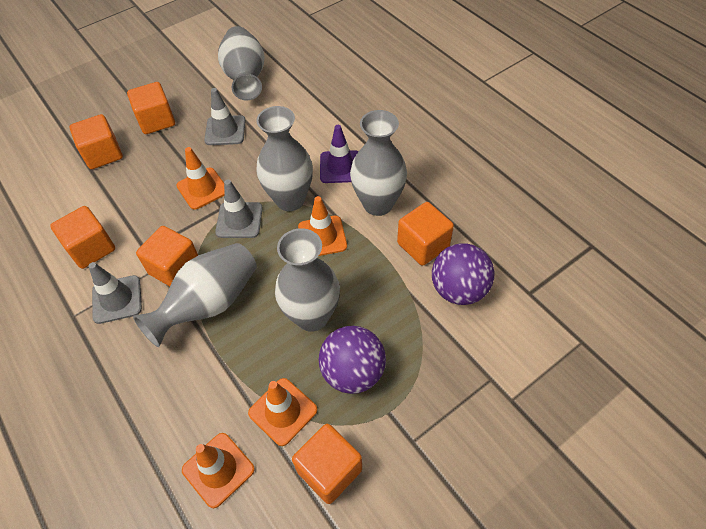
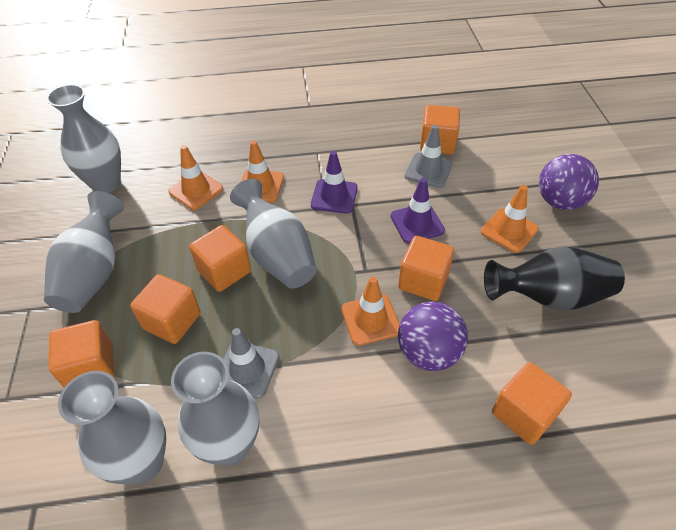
black vase: none = 0 -> [484,247,625,311] = 1
grey traffic cone: [89,262,142,324] [204,88,246,145] [215,180,263,238] = 3 -> [223,328,279,399] [404,125,453,188] = 2
purple traffic cone: [320,125,359,183] = 1 -> [311,151,358,214] [391,178,445,244] = 2

